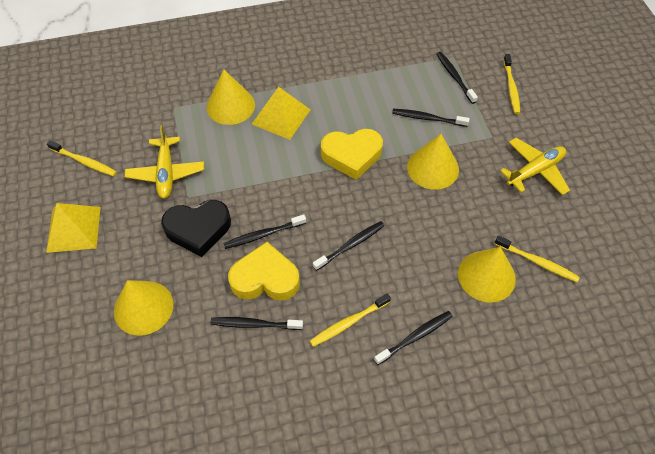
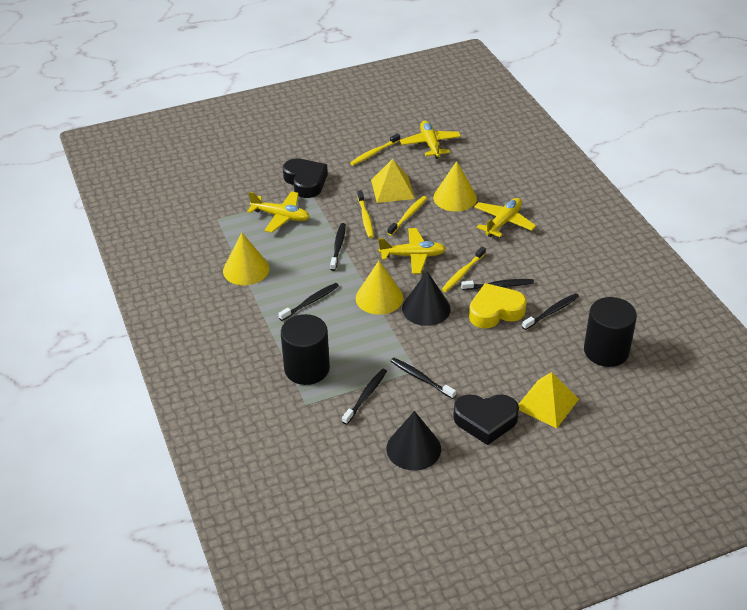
black cone: none = 0 -> [387,411,441,471] [402,271,451,326] = 2
black cylinder: none = 0 -> [281,314,330,385] [584,297,637,367] = 2
black heart: [161,200,231,257] = 1 -> [283,158,328,198] [453,394,519,445] = 2
yellow cone: [114,280,173,336] [206,70,255,125] [407,134,459,190] [458,247,516,303] = 4 -> [223,232,270,285] [356,261,404,315] [433,161,477,211] = 3
yellow heart: [228,242,300,301] [321,129,383,180] = 2 -> [469,283,527,329] = 1
yellow plane: [125,125,204,199] [500,138,570,195] = 2 -> [247,191,310,233] [378,228,446,274] [400,121,461,159] [474,198,536,237] = 4

